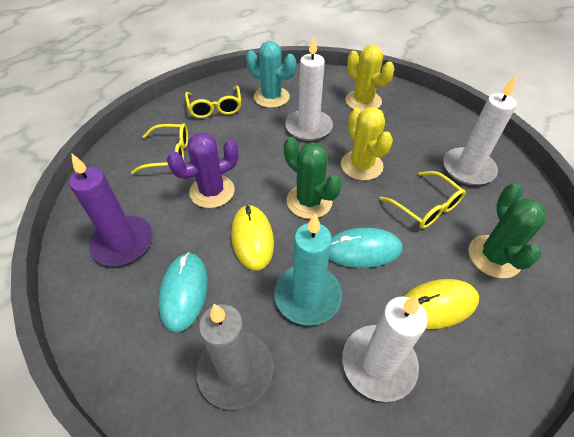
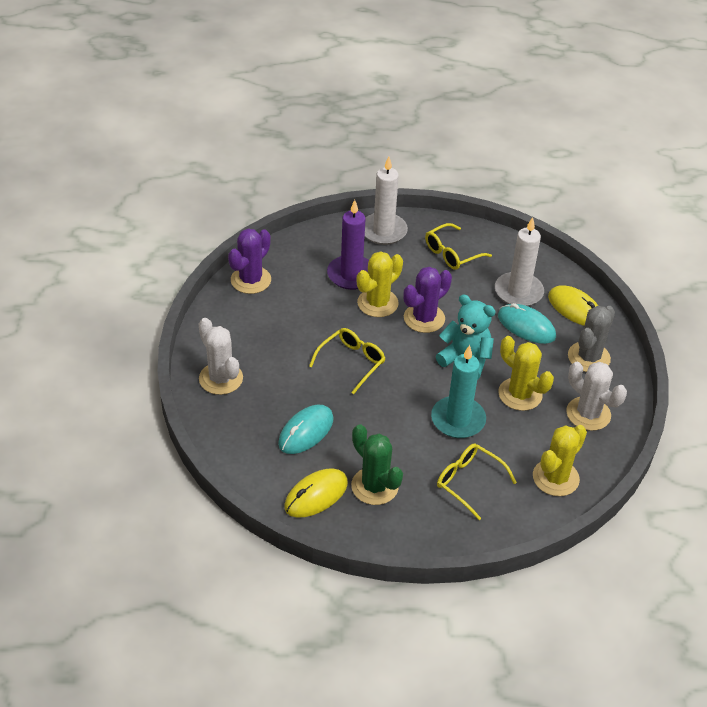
green cactus: [284,137,342,219] [468,183,546,279] = 2 -> [351,424,403,505] = 1
grey cactus: none = 0 -> [568,306,615,372] = 1
grey candle: [196,304,273,410] = 1 -> none = 0
purple cactus: [167,133,239,208] = 1 -> [228,229,271,294] [403,267,452,333] = 2
turquoise cactus: [246,41,296,108] = 1 -> none = 0
turquoise teddy bear: none = 0 -> [436,294,496,380] = 1
white cactus: none = 0 -> [199,318,243,395] [566,362,627,431] = 2
white candle: [285,36,333,141] [342,295,428,402] [443,77,517,185] = 3 -> [365,157,408,245] [495,217,544,306] = 2
yellow cactus: [341,107,393,180] [345,45,395,112] = 2 -> [357,251,403,317] [498,336,554,411] [533,425,587,496] = 3

